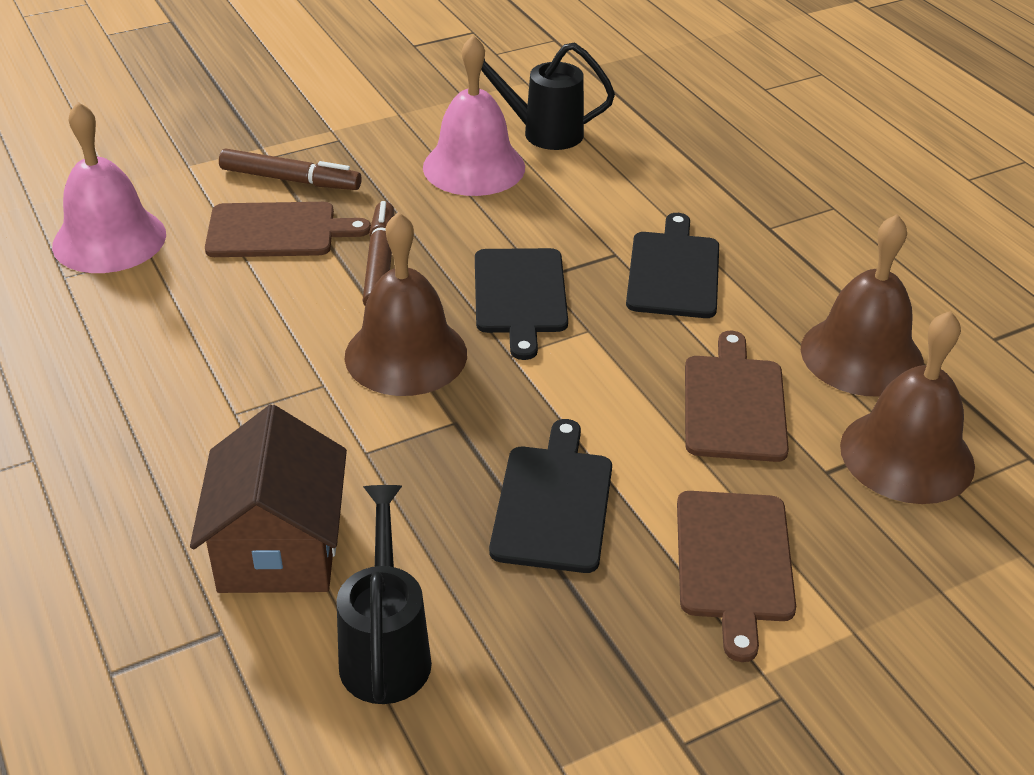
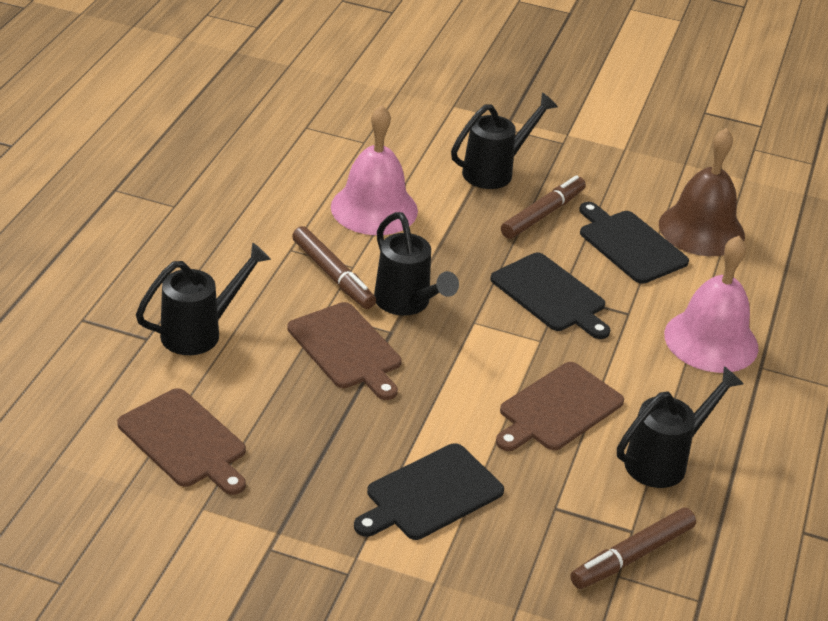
black watering can: [337,485,432,704] [481,42,615,150] = 2 -> [136,242,271,355] [374,212,459,316] [451,93,558,189] [617,366,744,488] = 4
brown bell: [345,212,467,396] [801,214,924,396] [840,311,975,504] = 3 -> [659,128,745,256] = 1
brown house: [190,405,347,593] = 1 -> none = 0
brown marker: [219,148,362,190] [363,201,394,306] = 2 -> [292,226,376,309] [501,175,586,239] [570,508,696,589] = 3

